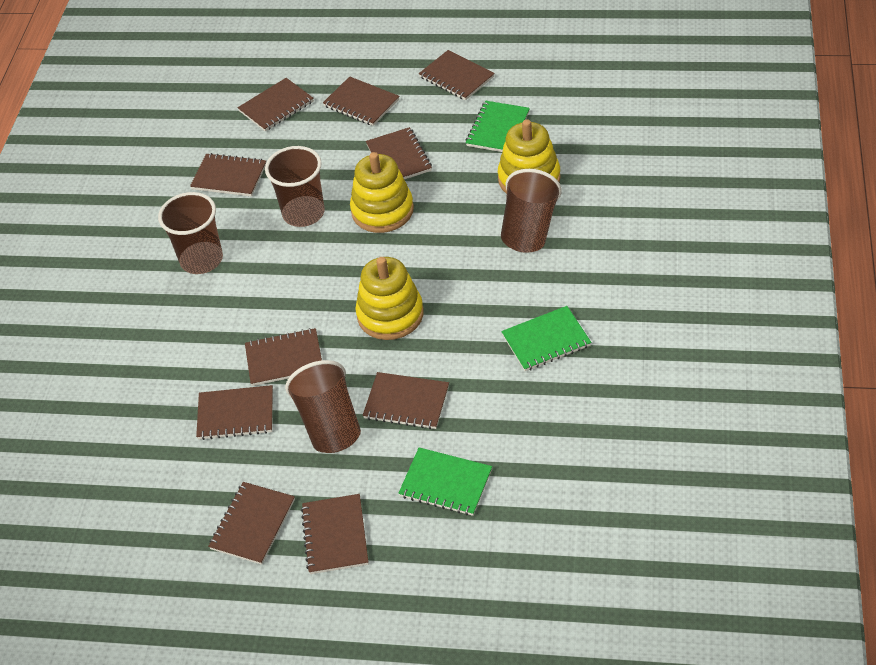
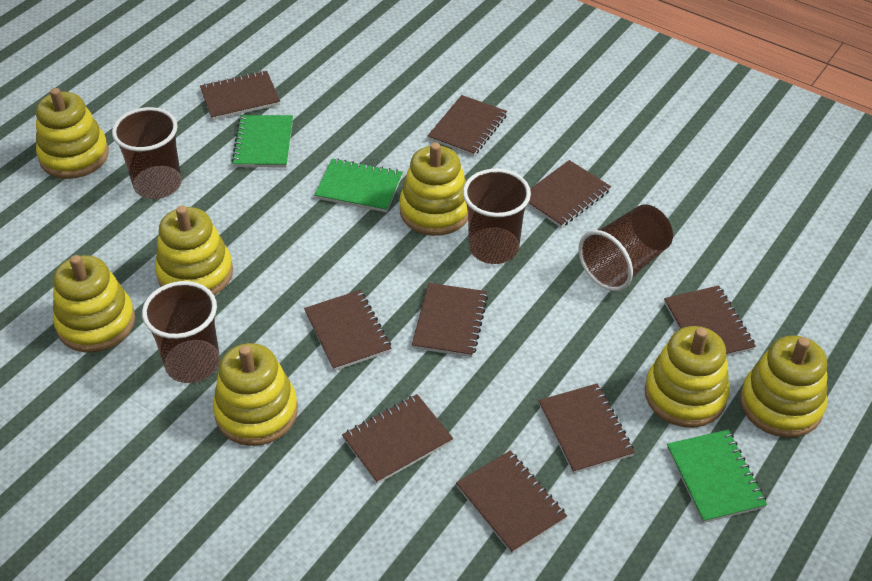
brown notebook: [190,153,266,196] [196,385,273,440] [208,482,295,565] [237,78,314,132] [245,328,322,386] [301,494,368,574] [323,76,399,126] [363,372,449,429] [366,127,432,179] [419,50,495,100] = 10 -> [200,71,280,120] [304,290,391,371] [342,394,453,484] [412,283,488,357] [428,95,507,156] [456,451,567,553] [527,160,611,228] [539,383,635,474] [664,285,756,356] = 9
yellow stacking toy: [350,152,414,233] [355,257,424,340] [498,119,561,194] = 3 -> [36,88,109,179] [53,255,135,352] [155,206,233,296] [213,343,298,446] [399,142,468,236] [645,326,730,428] [740,335,827,438] = 7

